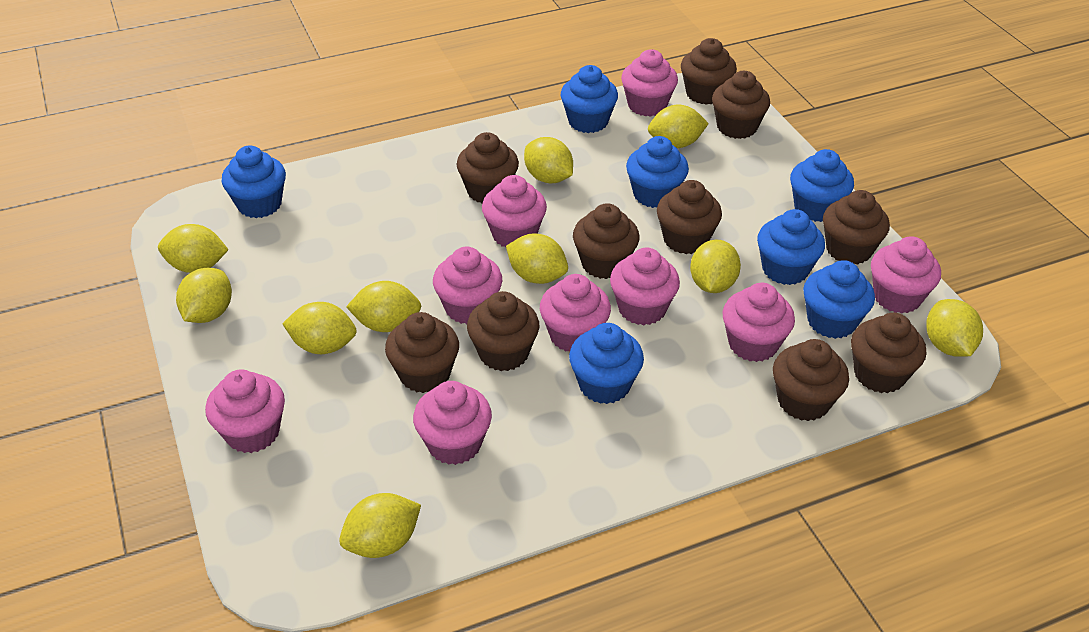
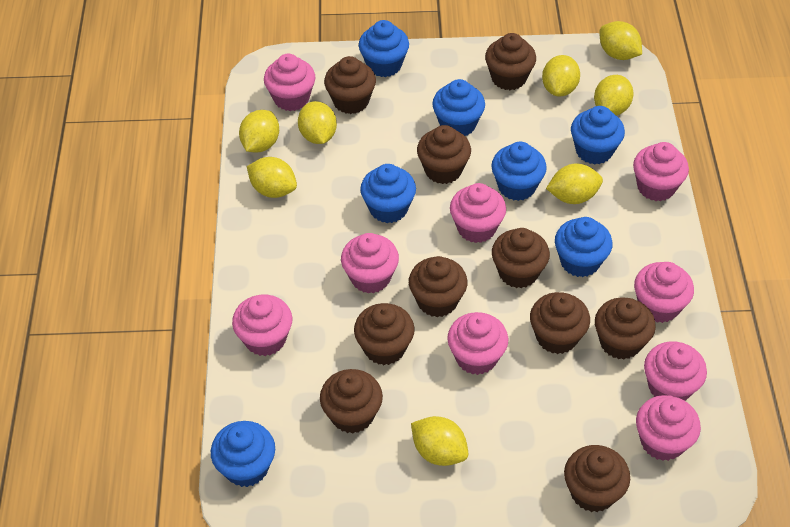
yellow lemon: [158,224,229,273] [176,268,232,323] [282,302,356,354] [339,493,421,558] [346,281,421,332] [506,234,568,284] [524,137,573,183] [648,105,709,148] [690,240,741,293] [926,299,983,357] = 10 -> [239,110,279,152] [247,157,297,198] [298,101,337,144] [411,416,468,466] [542,55,580,97] [546,163,603,204] [594,75,633,116] [600,21,642,60] = 8

